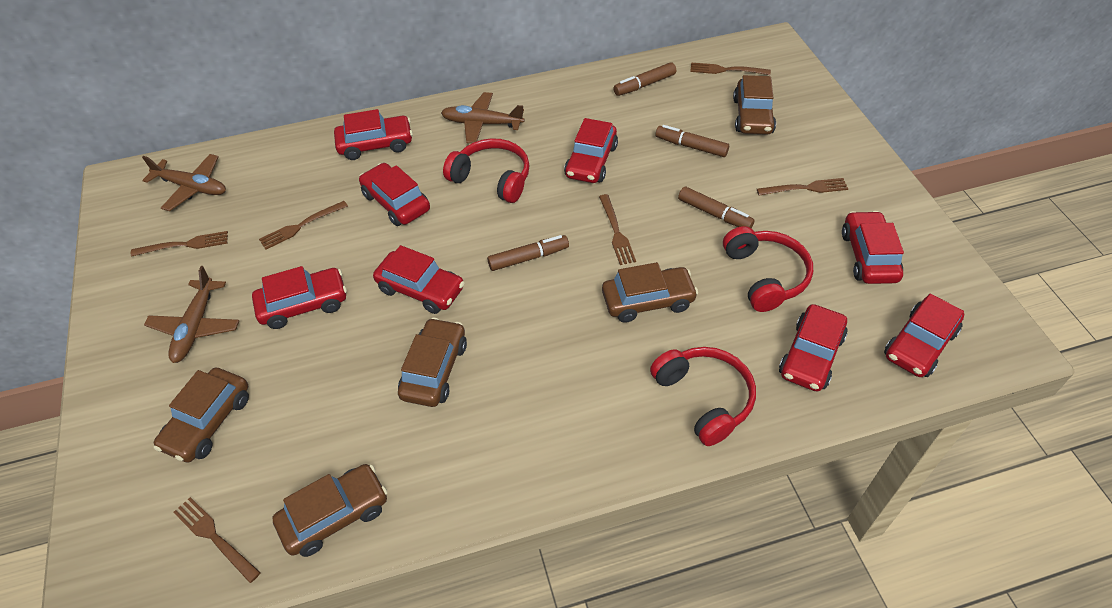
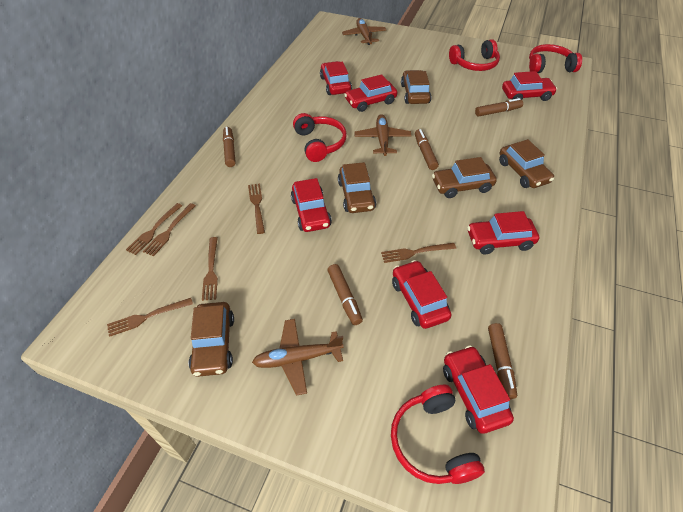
brown marker: [487,235,569,271] [613,62,676,96] [656,125,729,157] [678,187,755,228] = 4 -> [223,127,236,167] [327,264,363,325] [415,129,439,170] [475,98,523,117] [488,323,517,399] = 5
red car: [252,266,347,329] [334,109,413,160] [359,163,430,226] [373,245,464,314] [564,118,618,183] [779,304,848,392] [842,211,904,284] [884,294,964,377] = 8 -> [291,178,332,232] [320,61,352,95] [344,74,397,112] [392,260,451,329] [443,346,514,434] [467,211,539,254] [502,71,557,101] = 7
red headphones: [443,138,530,203] [650,347,756,446] [723,226,813,312] = 3 -> [293,113,347,162] [391,385,485,484] [449,39,500,71] [529,44,582,73] = 4

